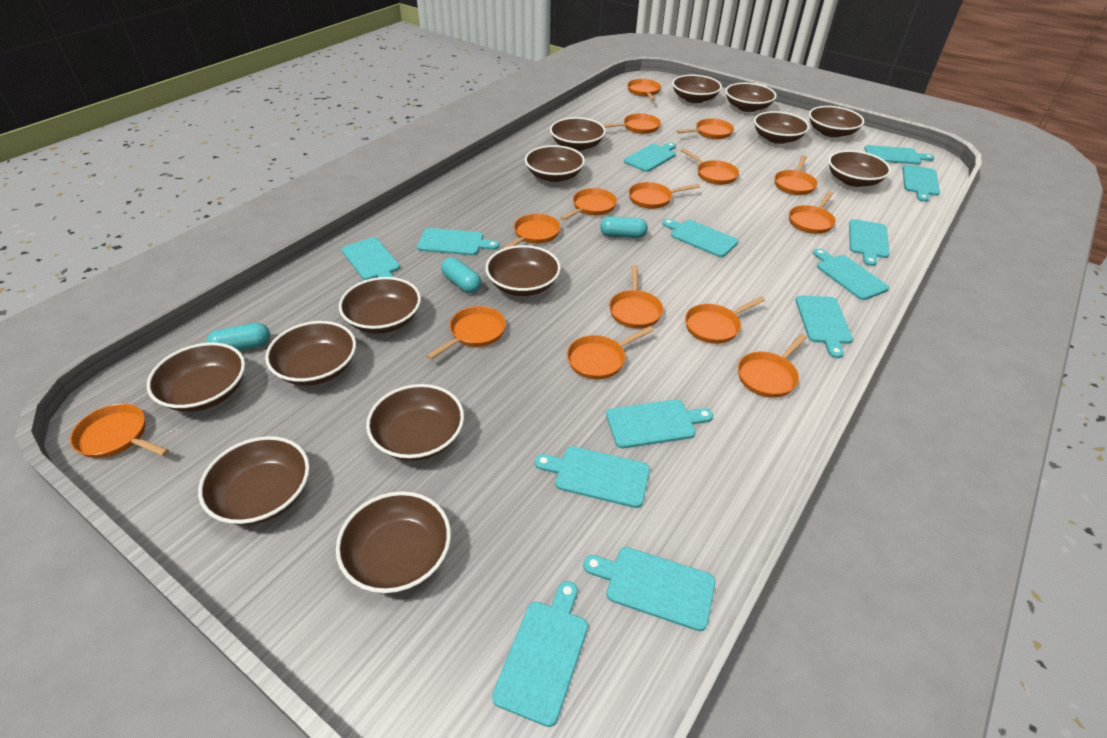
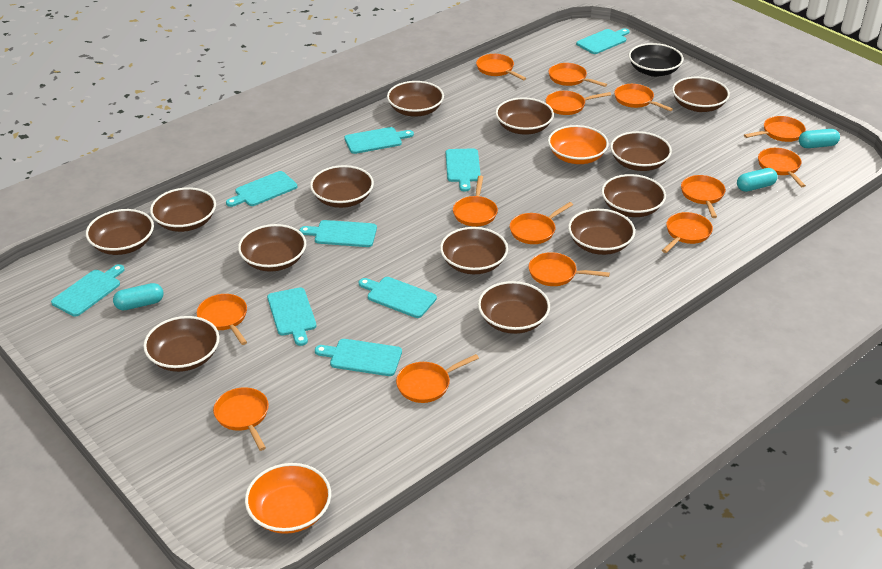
black bowl: none = 0 -> [628,43,684,77] = 1
brown bowl: [147,343,245,412] [198,436,310,525] [265,321,356,385] [336,491,451,593] [339,277,421,334] [366,384,464,461] [485,245,561,296] [525,145,585,182] [550,117,606,151] [672,74,722,103] [725,83,777,112] [754,111,810,144] [809,106,864,138] [828,150,891,187] = 14 -> [86,209,154,255] [143,316,220,372] [150,187,216,232] [238,224,306,272] [310,165,374,208] [387,81,444,117] [440,227,508,274] [478,281,550,334] [495,97,554,135] [568,209,635,255] [601,174,666,217] [610,131,672,171] [672,77,730,112] = 13
orange bowl: none = 0 -> [245,463,331,534] [548,125,609,164] = 2
orange pan: [70,404,169,458] [427,306,506,360] [502,214,561,249] [560,188,617,221] [567,326,654,379] [603,113,661,134] [609,265,663,329] [627,79,661,101] [629,182,700,209] [677,118,734,139] [681,148,739,185] [685,297,765,344] [738,334,807,398] [774,155,818,195] [789,191,836,234] = 15 -> [197,294,247,345] [213,387,269,451] [396,354,479,403] [453,176,498,227] [476,54,526,81] [510,202,573,244] [529,252,610,286] [546,91,611,115] [549,63,607,87] [614,84,673,111] [662,212,713,253] [681,175,725,218] [744,116,806,142] [758,148,806,187] = 14
turquoise cutting board: [342,237,400,280] [417,228,499,255] [492,581,588,727] [535,446,650,508] [583,547,716,631] [606,399,713,448] [624,142,676,172] [662,219,738,257] [795,295,853,358] [813,248,889,300] [849,219,889,266] [864,145,934,165] [902,165,940,202] = 13 -> [51,264,125,317] [226,171,297,207] [267,287,316,346] [299,220,377,247] [315,339,402,376] [344,127,414,154] [359,277,437,318] [446,149,481,192] [576,28,629,54] = 9

